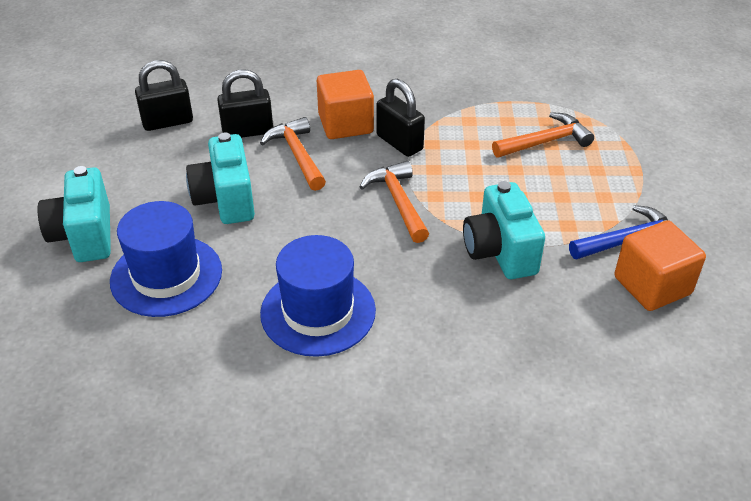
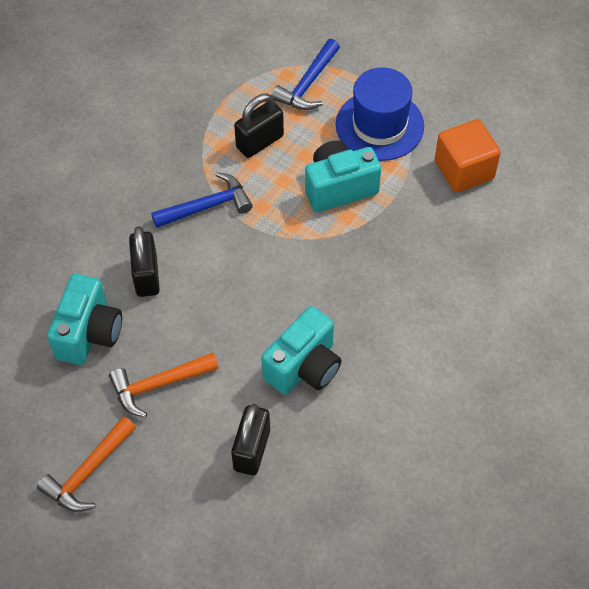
blue hammer: [569,205,668,259] = 1 -> [151,172,253,228] [271,39,340,110] = 2
blue hat: [110,201,222,317] [260,235,376,357] = 2 -> [336,67,424,161] = 1
orange cube: [317,70,374,139] [614,220,706,311] = 2 -> [435,119,501,193] = 1
orange hammer: [260,117,326,191] [360,161,429,243] [492,112,594,157] = 3 -> [37,416,136,512] [109,352,219,417] = 2

